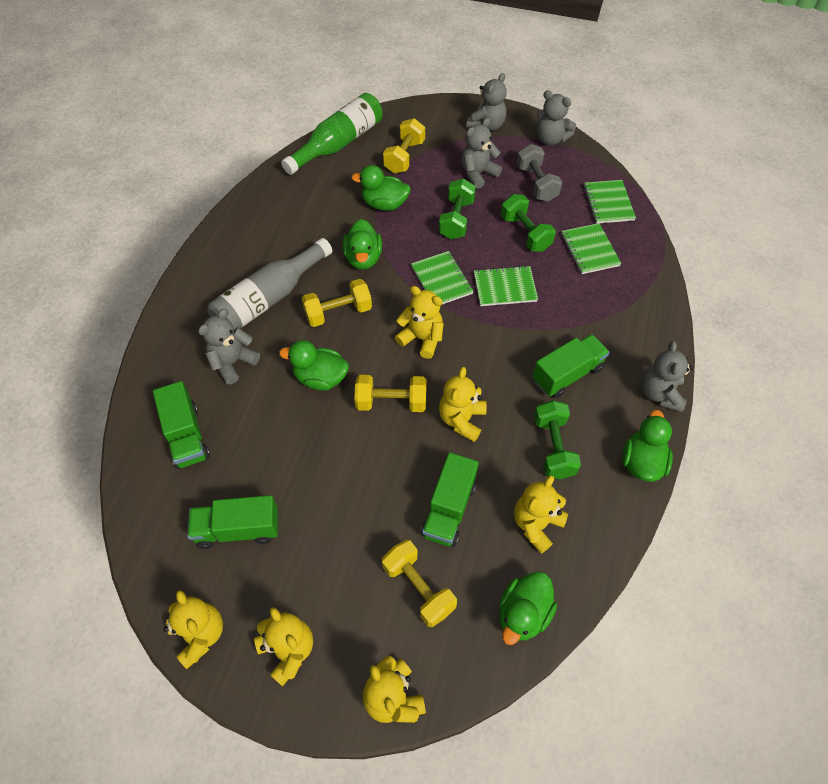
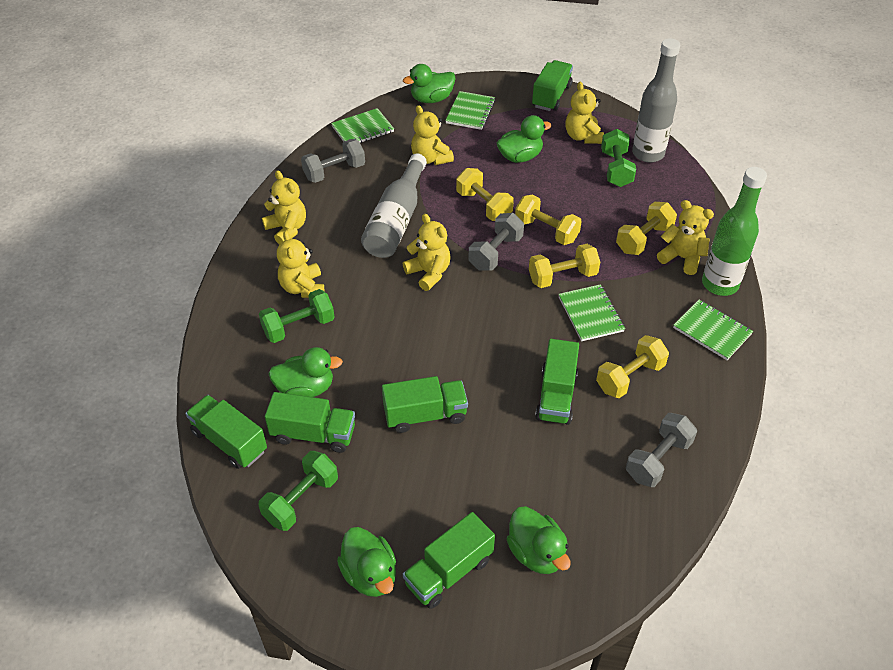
green truck: [153,381,210,469] [187,495,278,549] [421,452,479,547] [532,334,610,398] = 4 -> [186,395,267,469] [265,392,355,453] [382,376,468,433] [403,512,495,609] [532,60,573,111] [535,339,579,425] = 6
grey bottle: [207,238,332,329] = 1 -> [361,153,427,258] [632,38,680,163] = 2
grey dumbbell: [516,144,562,202] = 1 -> [301,139,365,183] [468,213,524,271] [626,413,697,487] = 3
grey teddy bear: [198,309,260,384] [461,118,502,189] [466,73,507,131] [537,90,576,146] [641,341,693,412] = 5 -> none = 0
yellow dumbbell: [301,279,372,327] [354,375,427,412] [382,540,457,627] [383,118,425,173] = 4 -> [456,168,514,221] [515,195,582,245] [529,244,600,288] [596,335,669,398] [616,202,677,255] = 5

